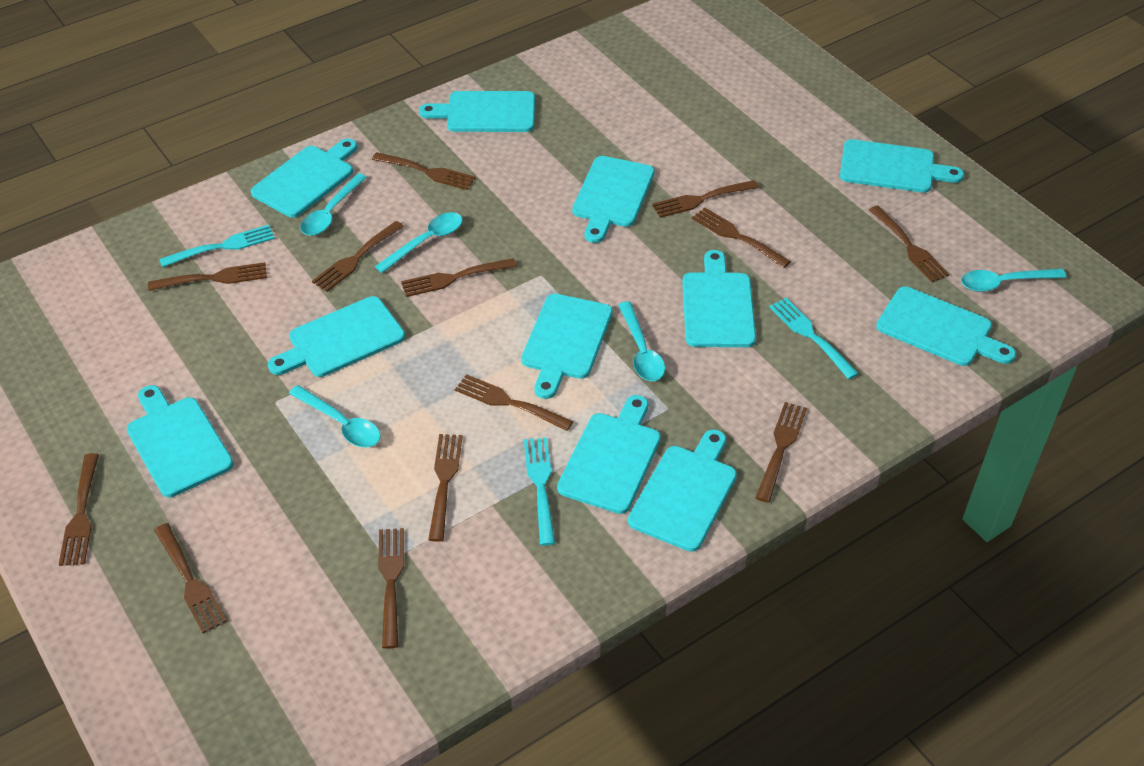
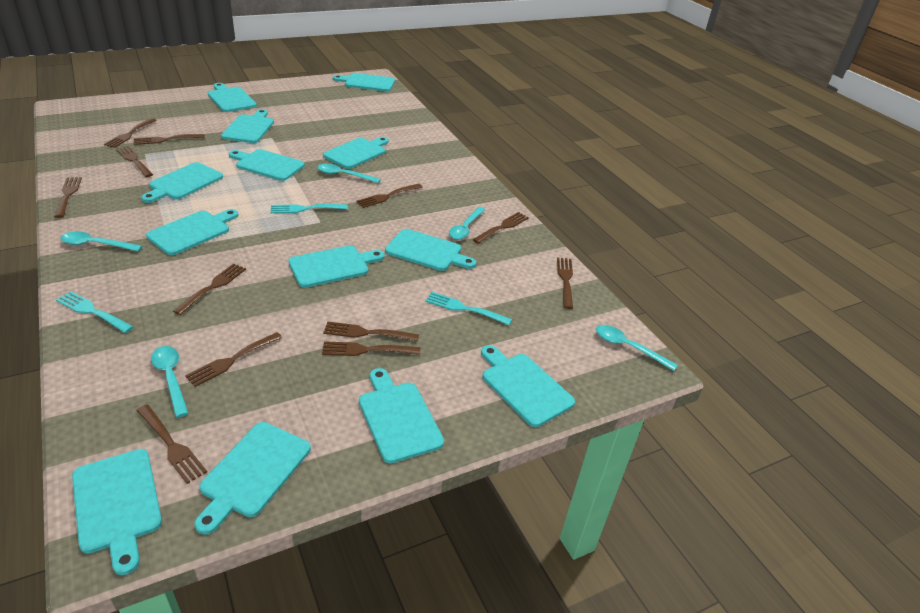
brown fork: [59,453,99,566] [148,262,267,291] [154,523,227,633] [312,221,404,292] [372,152,475,190] [378,528,404,649] [401,258,517,297] [428,434,463,542] [455,374,573,431] [652,180,759,218] [692,207,791,268] [756,402,807,503] [869,206,949,282] = 13 -> [54,177,82,218] [104,118,157,148] [116,146,153,177] [133,134,205,145] [137,405,207,484] [173,264,246,315] [185,332,282,387] [322,341,420,356] [323,322,419,342] [356,184,423,208] [473,212,529,244] [557,257,573,309] = 12
turquoise cutting board: [127,385,233,497] [251,139,357,218] [268,296,405,377] [419,91,535,132] [521,294,612,399] [557,395,661,514] [572,156,654,243] [628,429,737,552] [682,250,756,347] [840,139,964,193] [876,287,1016,366] = 11 -> [72,449,162,575] [141,162,223,203] [146,209,239,255] [194,422,311,535] [208,83,257,112] [221,109,274,143] [229,149,305,181] [288,245,385,288] [323,137,389,169] [333,73,395,91] [359,368,444,463] [385,229,476,271] [481,345,575,427] = 13

